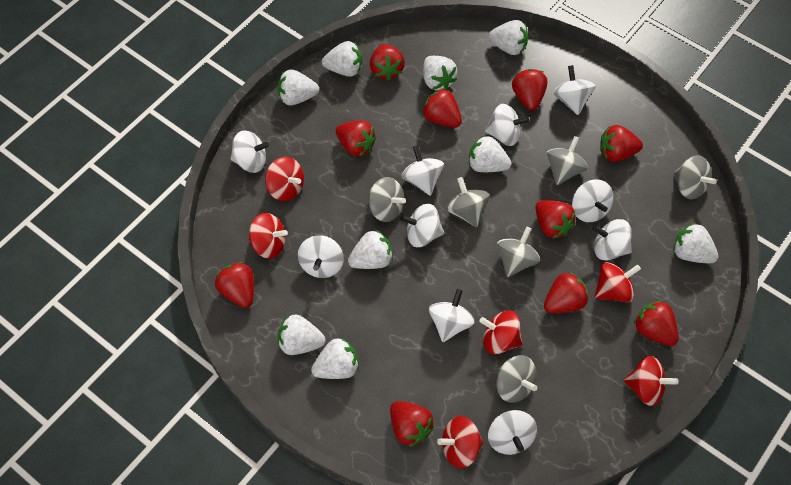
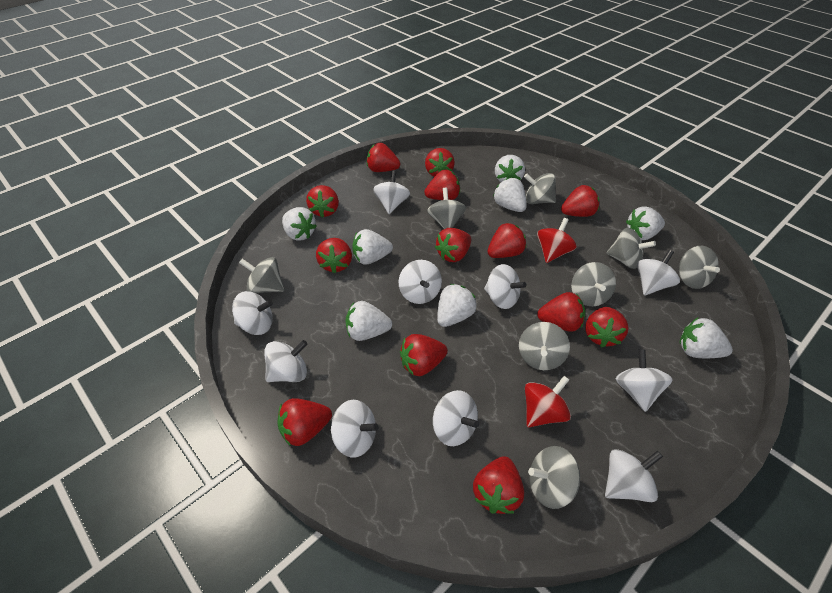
grey spinning top: [368,177,406,222] [447,177,489,227] [496,355,537,403] [497,227,540,277] [546,136,588,185] [673,155,717,199] = 6 -> [239,257,284,293] [427,188,466,229] [519,322,570,370] [524,173,556,204] [528,446,580,509] [571,262,616,306] [606,228,656,269] [679,246,720,289] = 8
red spinning top: [248,213,288,259] [265,157,304,201] [437,416,484,468] [479,310,523,354] [594,262,641,302] [623,356,679,406] = 6 -> [525,376,571,427] [537,218,577,263] = 2
red strawberry: [215,262,254,308] [336,120,376,157] [370,44,405,81] [390,401,434,447] [422,88,462,128] [512,69,547,111] [536,200,576,239] [544,272,589,313] [600,125,643,162] [634,301,679,346] = 10 -> [278,398,332,446] [306,185,339,218] [316,238,352,274] [367,143,400,172] [400,334,448,376] [424,170,460,200] [425,148,455,177] [435,228,471,262] [473,456,524,514] [488,223,526,258] [537,292,585,332] [561,185,599,217] [585,307,628,347] = 13
white strawberry: [277,69,319,105] [278,314,325,355] [311,338,359,379] [322,41,362,77] [348,230,393,269] [423,56,457,90] [469,136,511,172] [488,20,528,55] [673,223,718,263] = 9 -> [282,207,317,241] [345,301,392,341] [352,229,393,265] [437,284,477,327] [493,178,527,212] [495,155,525,182] [626,206,665,240] [679,318,733,358] = 8

